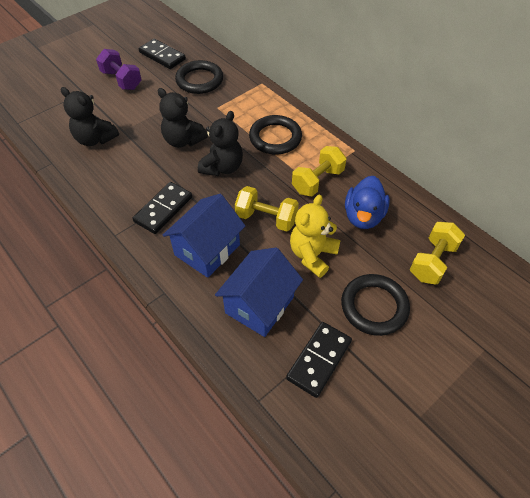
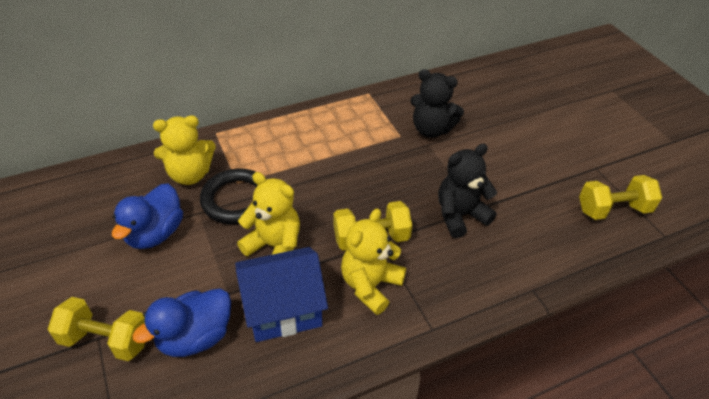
black domino: [133,182,192,234] [139,39,186,69] [286,322,352,398] = 3 -> none = 0
black ring: [175,60,223,94] [249,115,302,155] [341,274,410,336] = 3 -> [200,168,267,224] = 1
black teddy bear: [61,87,119,146] [158,88,208,148] [198,111,243,176] = 3 -> [410,69,464,138] [438,144,497,238] = 2
blue duck: [345,176,390,229] = 1 -> [112,184,183,249] [132,288,231,357] = 2
blue house: [163,194,245,278] [215,247,303,337] = 2 -> [235,247,328,342] = 1
purple dumbbell: [96,49,142,90] = 1 -> none = 0
yellow teddy bear: [290,194,341,278] = 1 -> [153,116,216,185] [237,172,300,256] [341,208,406,315] = 3

